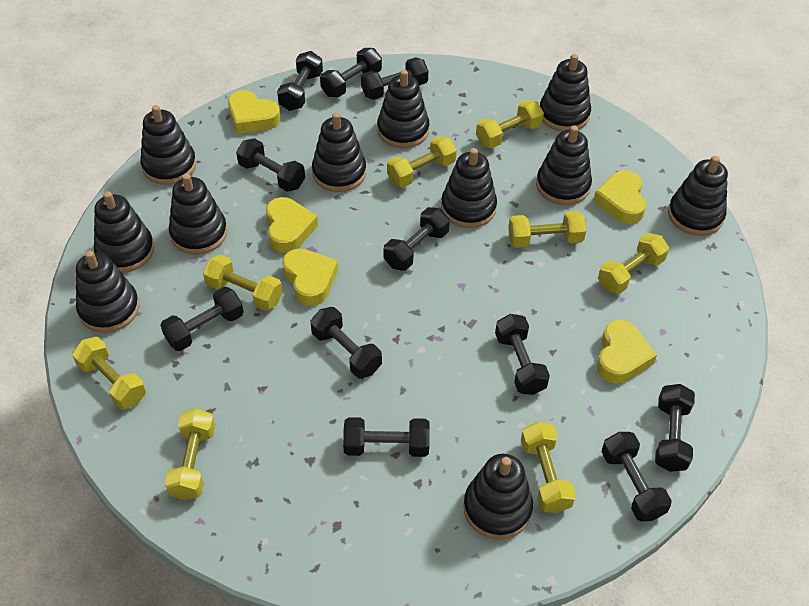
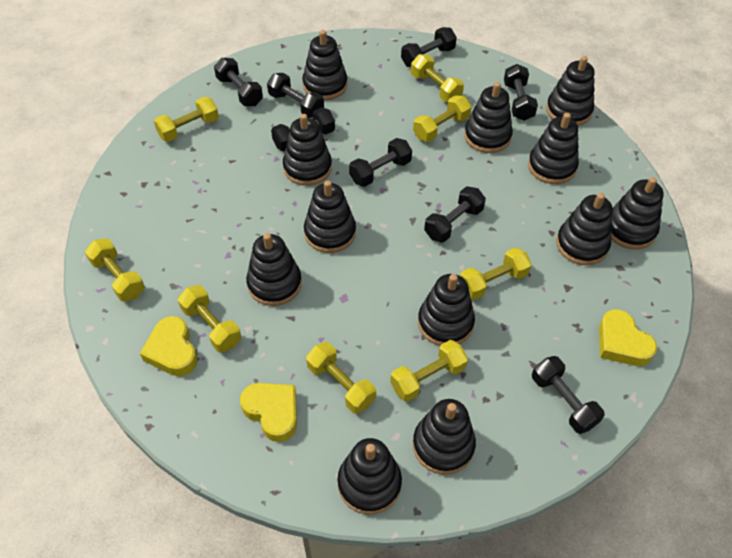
black dumbbell: [161,287,244,351] [236,138,305,192] [277,51,323,111] [310,307,382,379] [320,48,382,98] [343,417,430,457] [361,57,428,100] [384,207,450,271] [495,314,550,395] [602,432,672,522] [655,384,695,472] = 11 -> [214,58,263,106] [267,73,324,118] [271,107,335,152] [349,138,412,187] [401,27,457,67] [424,186,486,242] [504,64,538,121] [532,356,604,434] = 8
black stacking toy: [76,250,139,333] [94,191,154,273] [140,105,196,185] [169,174,227,254] [312,112,366,192] [377,70,429,148] [441,148,497,228] [463,454,533,540] [536,126,592,205] [540,54,591,131] [668,156,728,236] = 11 -> [246,233,302,306] [283,114,332,186] [302,30,348,100] [304,180,356,253] [338,438,402,515] [413,399,476,475] [418,274,475,346] [464,82,513,153] [528,113,579,184] [546,56,595,126] [556,193,613,265] [611,177,664,249] = 12
yellow heart: [228,90,281,134] [266,197,318,253] [282,248,338,306] [593,170,646,224] [597,320,657,384] = 5 -> [140,316,198,376] [240,383,297,442] [599,309,657,366] = 3

